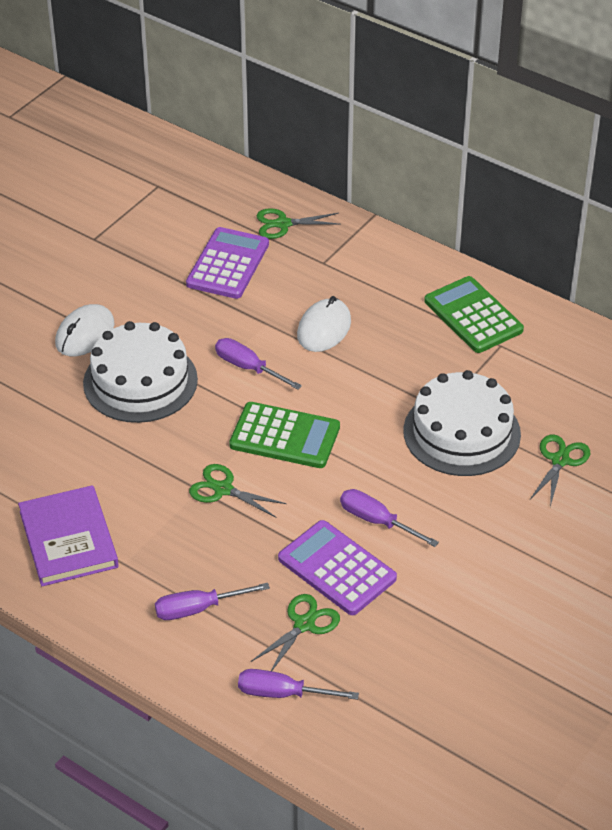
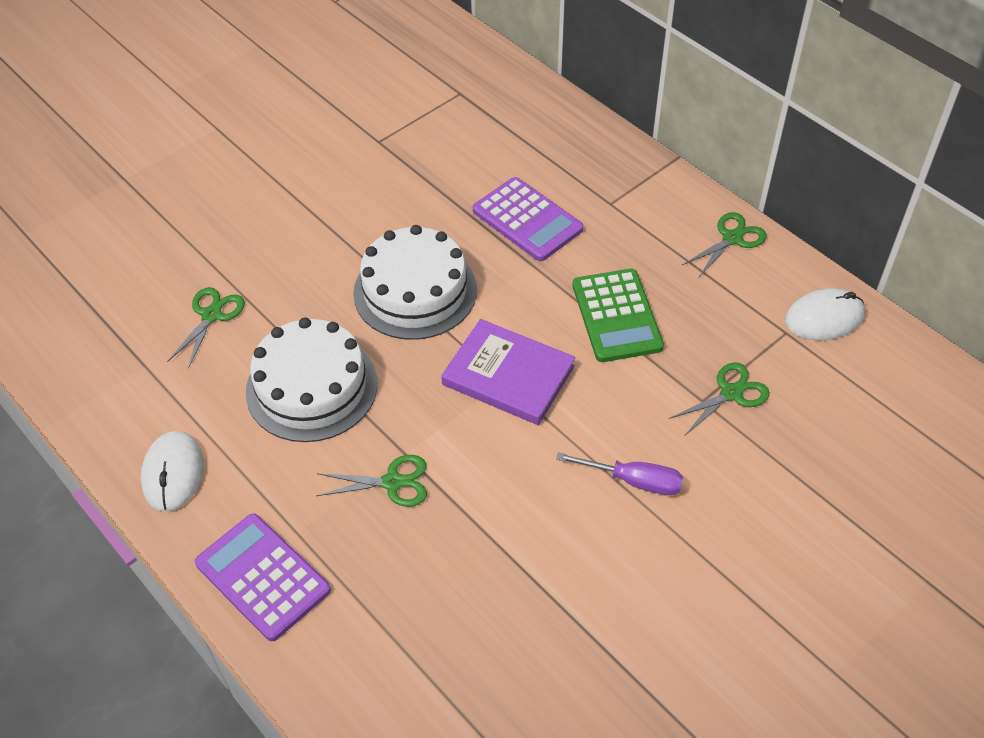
green calculator: [229,402,340,468] [424,276,524,353] = 2 -> [572,269,664,362] = 1
purple screwdriver: [155,583,270,620] [215,338,302,390] [238,669,359,700] [340,489,439,547] = 4 -> [556,452,683,495] = 1

